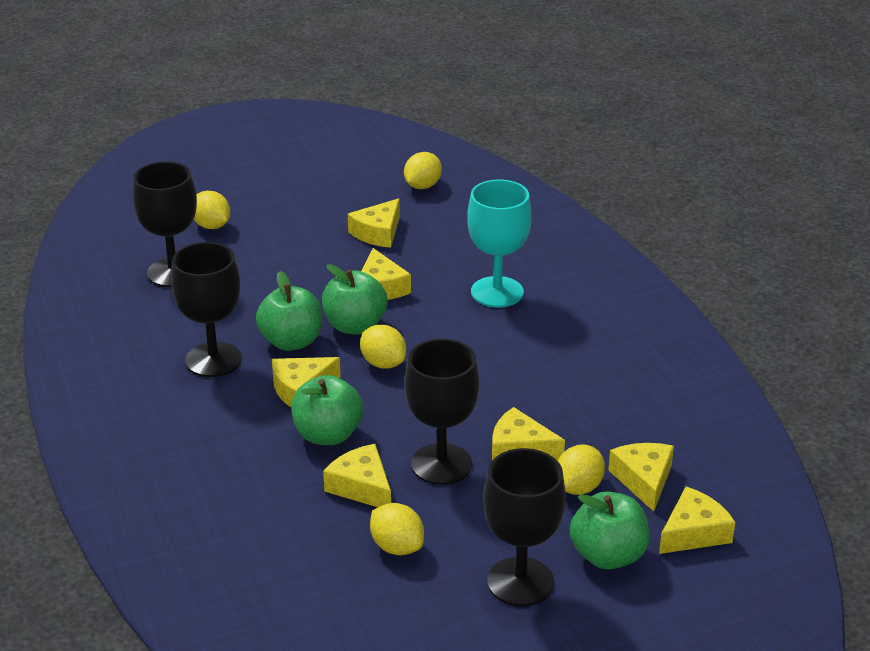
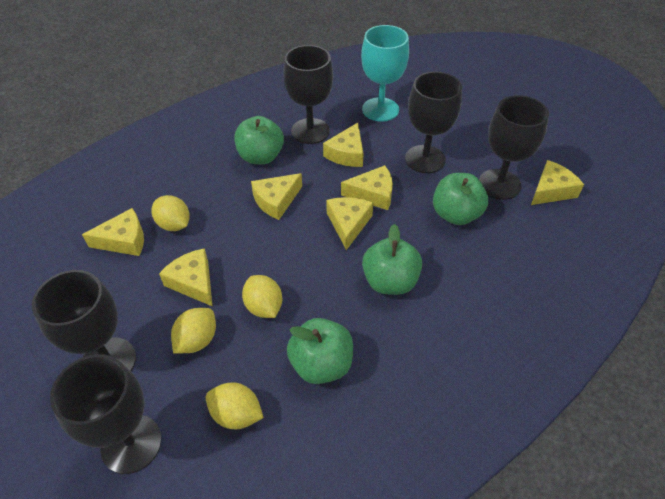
black goblet: [132,161,197,287] [171,242,242,377] [405,339,479,485] [483,448,566,606] = 4 -> [32,270,136,371] [50,354,162,474] [283,45,333,144] [405,71,462,173] [479,95,549,200] = 5
yellow lemon: [194,191,230,229] [360,325,406,369] [370,503,424,555] [404,152,442,189] [558,445,605,495] = 5 -> [152,195,190,231] [171,308,216,354] [206,382,264,429] [242,275,282,318] = 4

